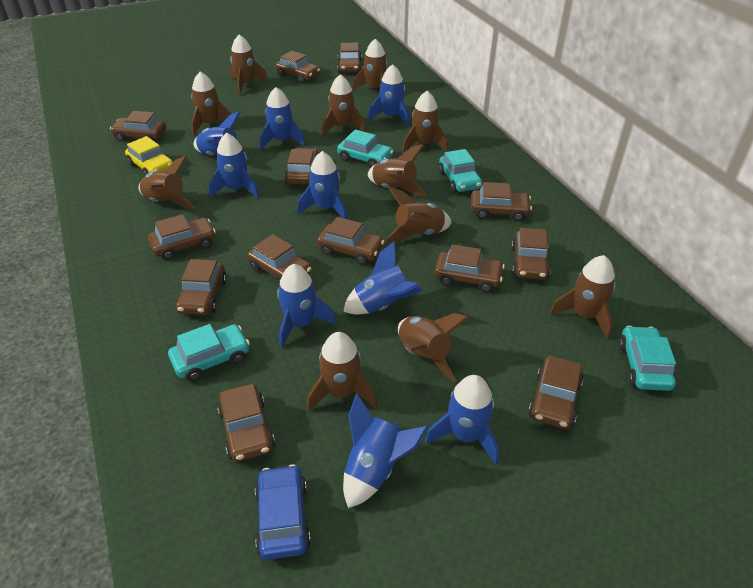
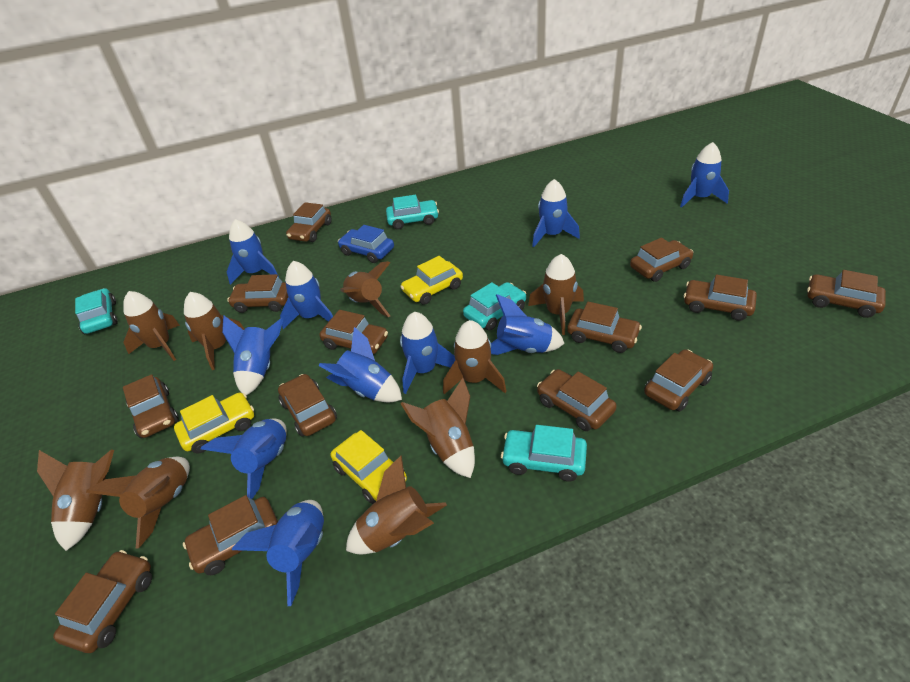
blue rocket: [194,111,250,160] [209,133,259,198] [260,87,306,150] [277,264,336,348] [297,151,347,219] [343,242,423,314] [343,394,428,508] [368,64,409,126] [425,375,499,464] = 9 -> [201,419,287,499] [222,316,283,395] [227,219,279,285] [232,500,324,606] [280,261,333,329] [318,327,402,402] [400,312,455,394] [491,294,565,355] [532,179,580,247] [680,142,729,207] = 10
brown rocket: [139,156,196,209] [191,72,235,135] [230,34,269,95] [307,332,378,411] [322,74,366,136] [353,39,388,90] [368,144,427,196] [384,187,452,243] [398,313,469,383] [402,91,448,153] [550,255,616,339] = 11 -> [37,450,114,551] [86,457,190,549] [123,291,180,361] [184,292,244,370] [341,261,390,317] [346,455,447,554] [401,378,475,478] [443,320,507,394] [528,254,584,335] = 9
yellow car: [125,136,173,176] = 1 -> [174,393,254,454] [331,430,407,504] [400,256,463,305] = 3

